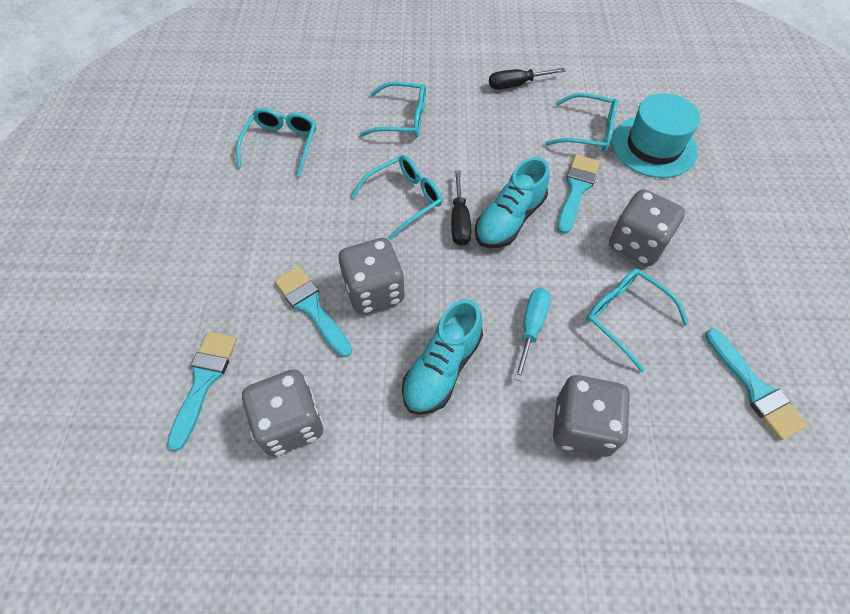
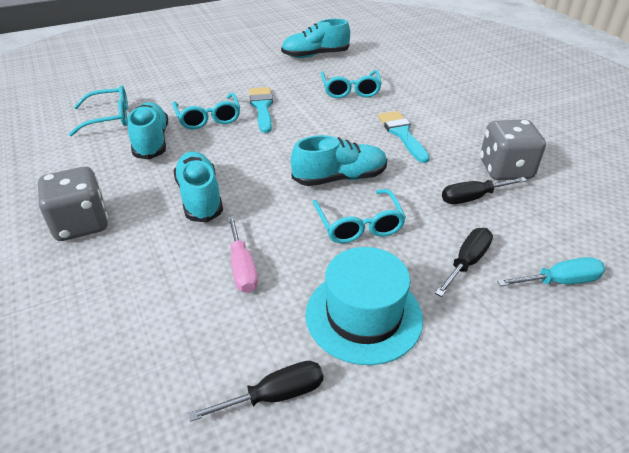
black screwdriver: [451,171,471,246] [489,68,565,89] = 2 -> [188,361,323,422] [435,228,493,297] [442,177,527,204] = 3
grey dice: [242,369,323,456] [339,238,405,314] [553,375,631,457] [609,189,685,266] = 4 -> [38,167,108,241] [480,120,546,180] = 2
pink screwdriver: none = 0 -> [228,216,258,293] = 1
turquoise brush: [167,332,237,451] [275,266,352,357] [557,154,600,234] [705,328,808,440] = 4 -> [249,87,273,133] [378,111,430,163] = 2
turquoise glasses: [236,108,316,177] [352,155,442,240] [359,82,426,137] [545,93,618,152] [586,269,689,372] = 5 -> [69,85,128,136] [172,92,240,129] [313,189,406,243] [321,70,382,98] = 4
turquoise shoe: [402,299,483,415] [475,157,550,248] = 2 -> [128,102,168,160] [173,151,223,222] [281,19,350,58] [291,135,387,186] = 4

